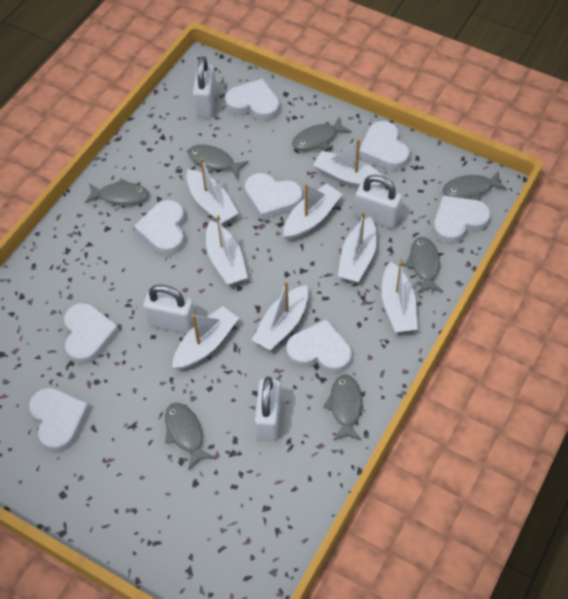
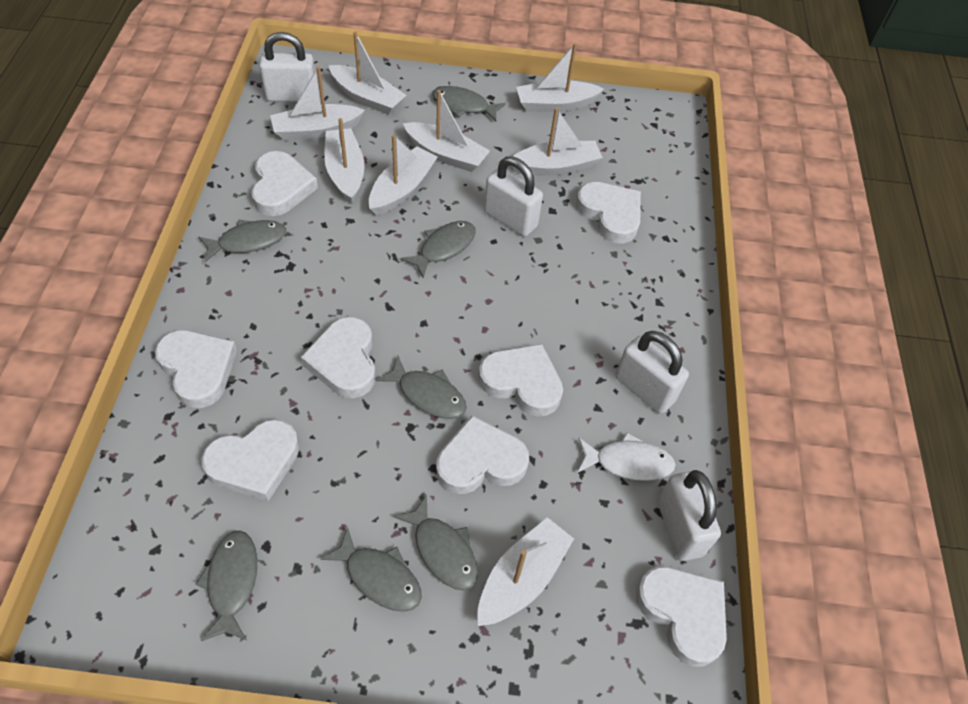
white fish: none = 0 -> [577,432,676,481] = 1

